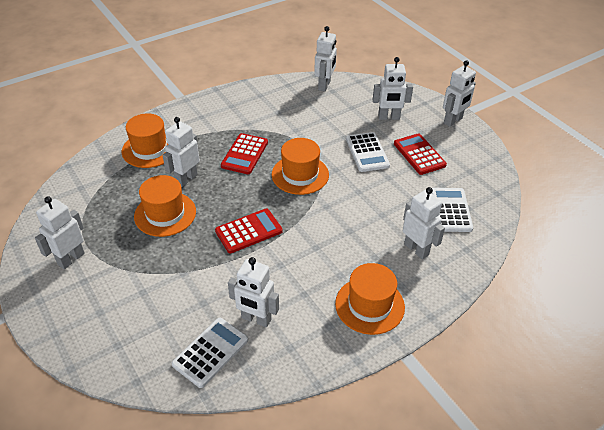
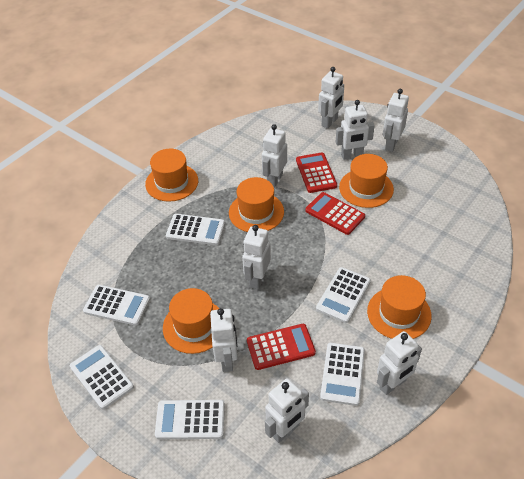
orange hat: [122,113,168,168] [134,175,196,237] [272,138,329,195] [335,263,405,335] = 4 -> [145,149,198,202] [163,288,219,354] [229,177,284,232] [339,154,394,208] [367,275,432,339] = 5
white calculator: [172,317,248,388] [346,132,390,172] [432,188,473,232] = 3 -> [70,345,134,409] [83,285,150,326] [155,400,225,439] [166,214,225,245] [316,267,371,323] [320,343,365,406] = 6
white robot: [35,196,85,269] [162,117,200,187] [228,257,279,327] [314,26,337,92] [373,57,413,120] [403,187,445,259] [443,60,476,127] = 7 -> [210,308,238,372] [242,225,271,289] [262,124,287,188] [265,378,309,443] [318,67,344,129] [336,100,375,160] [377,331,422,395] [383,89,409,152] = 8

